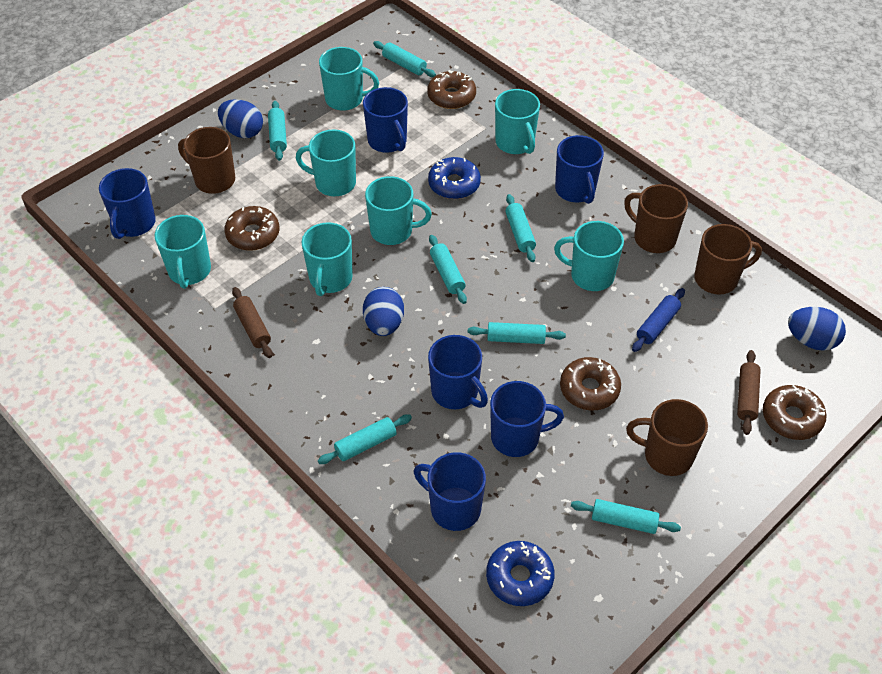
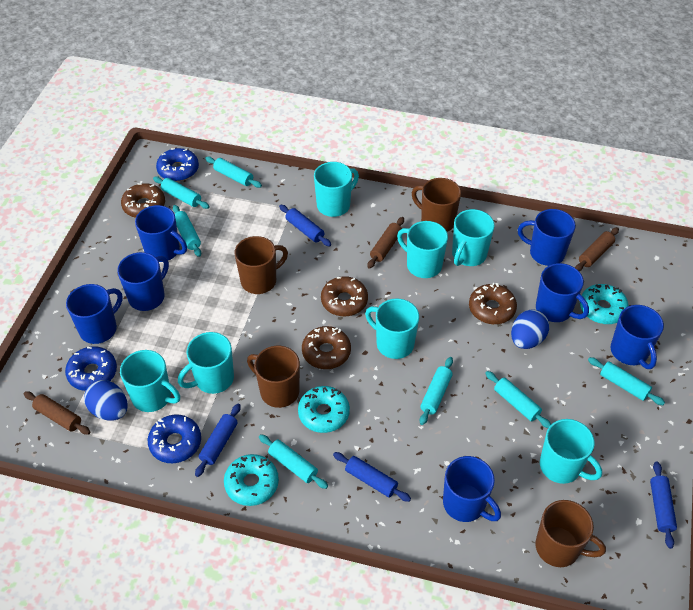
blue donut: [428,157,481,199] [486,541,555,606] = 2 -> [65,346,117,391] [148,414,201,463] [156,148,199,181] = 3
blue egg: [218,99,263,138] [363,287,404,336] [788,307,846,351] = 3 -> [84,380,128,421] [511,309,549,349] = 2
blue mug: [99,168,156,239] [363,87,408,153] [414,452,486,531] [428,335,488,409] [490,381,564,457] [555,135,604,204] = 6 -> [66,284,123,344] [117,252,169,311] [135,205,187,262] [443,456,501,522] [518,209,576,266] [536,263,589,322] [611,305,664,369] = 7
blue rolling pin: [632,288,685,352] = 1 -> [195,404,241,477] [279,205,331,247] [333,452,411,502] [650,461,677,549] = 4
brown rolling pin: [232,287,272,358] [737,350,761,435] = 2 -> [24,391,90,435] [367,217,404,269] [575,227,619,271] = 3
turquoise donut: none = 0 -> [224,454,279,506] [298,386,350,433] [580,284,629,324] = 3

